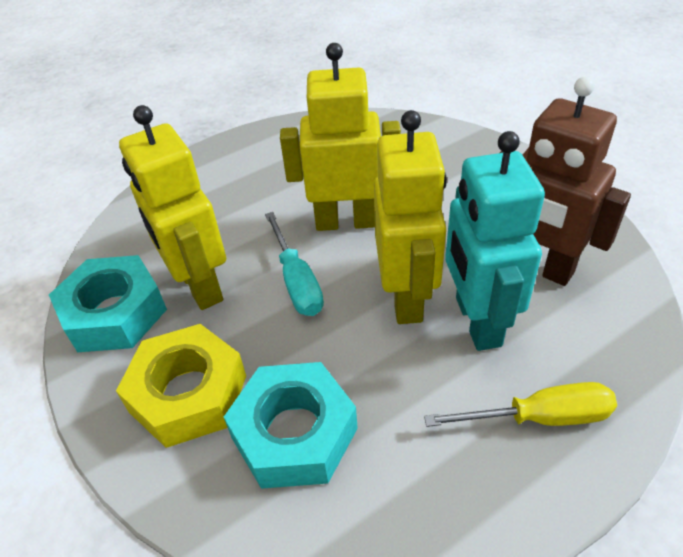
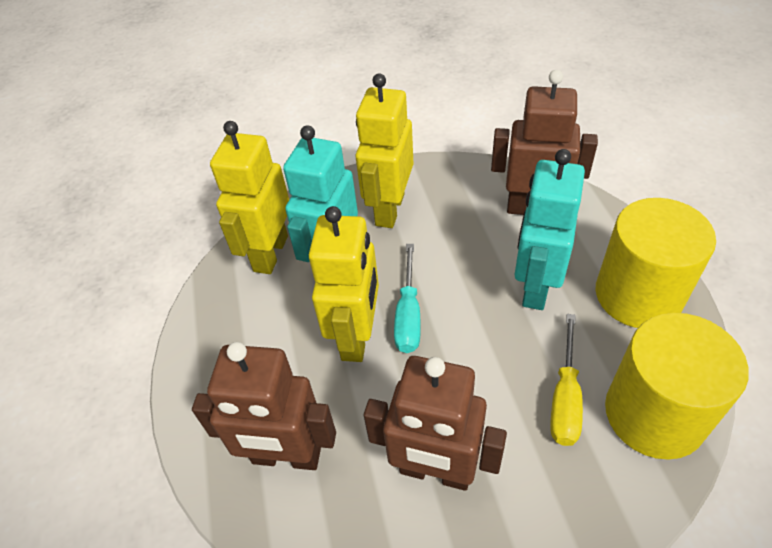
brown robot: [500,76,631,286] = 1 -> [192,342,336,470] [364,356,507,491] [491,70,598,215] = 3
turquoise nut: [49,255,167,352] [224,362,358,489] = 2 -> none = 0
turquoise robot: [445,131,545,351] = 1 -> [283,125,358,262] [514,149,585,310] = 2
yellow cylinder: none = 0 -> [596,198,716,328] [605,313,749,460] = 2
yellow nut: [116,324,246,448] = 1 -> none = 0

